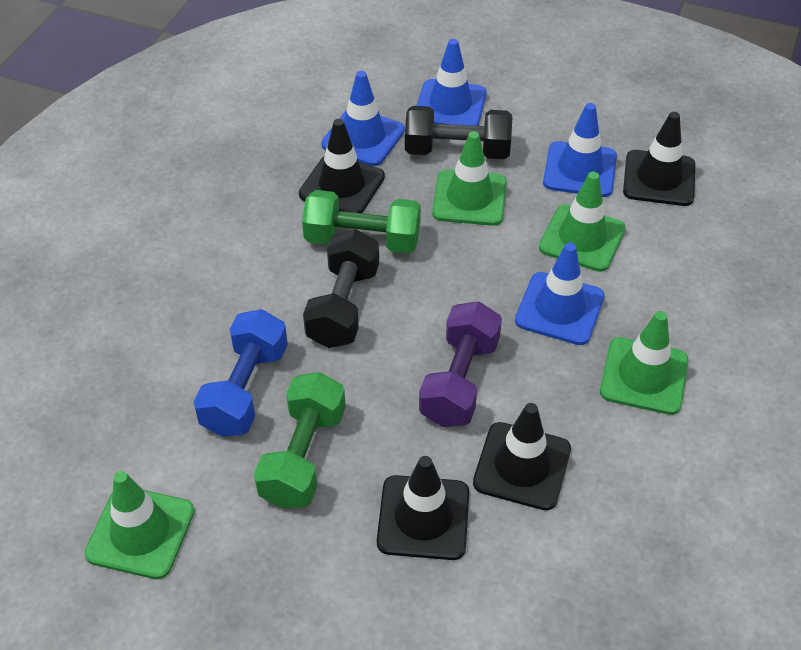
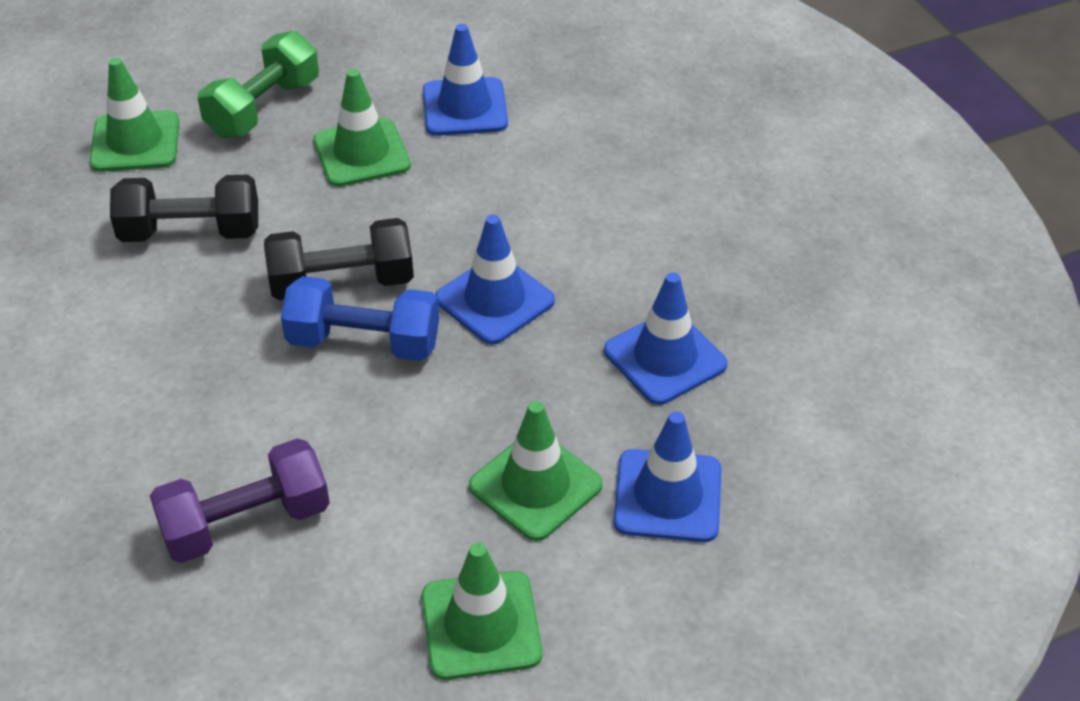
black traffic cone: [299,119,385,213] [377,456,469,560] [473,403,571,510] [623,112,695,206] = 4 -> none = 0
green dumbbell: [254,372,346,509] [302,190,421,254] = 2 -> [198,31,319,138] = 1

